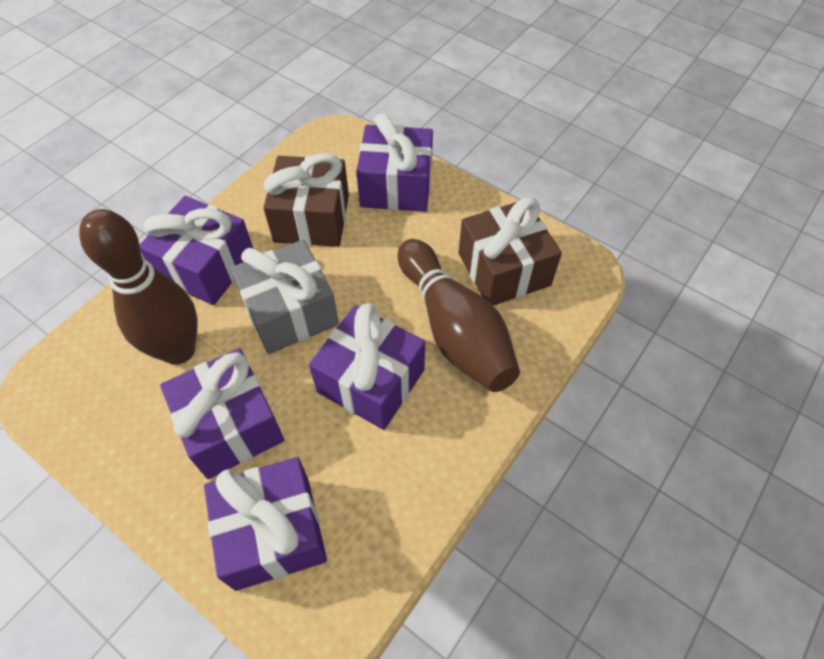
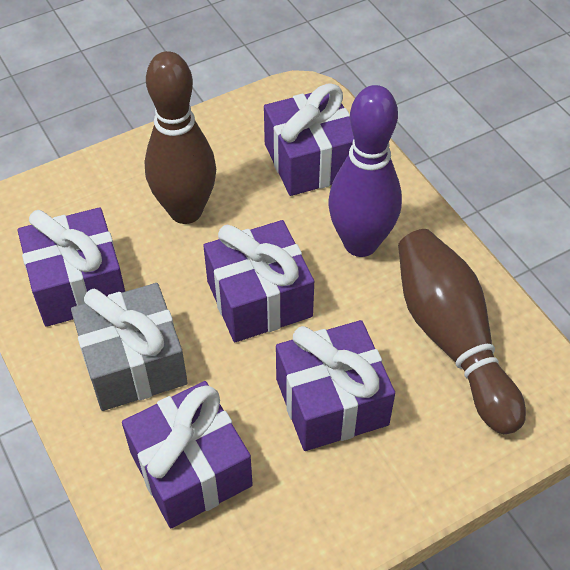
brown gift: [263,153,349,247] [458,197,562,306] = 2 -> none = 0
purple bowling pin: none = 0 -> [329,85,402,257] = 1

